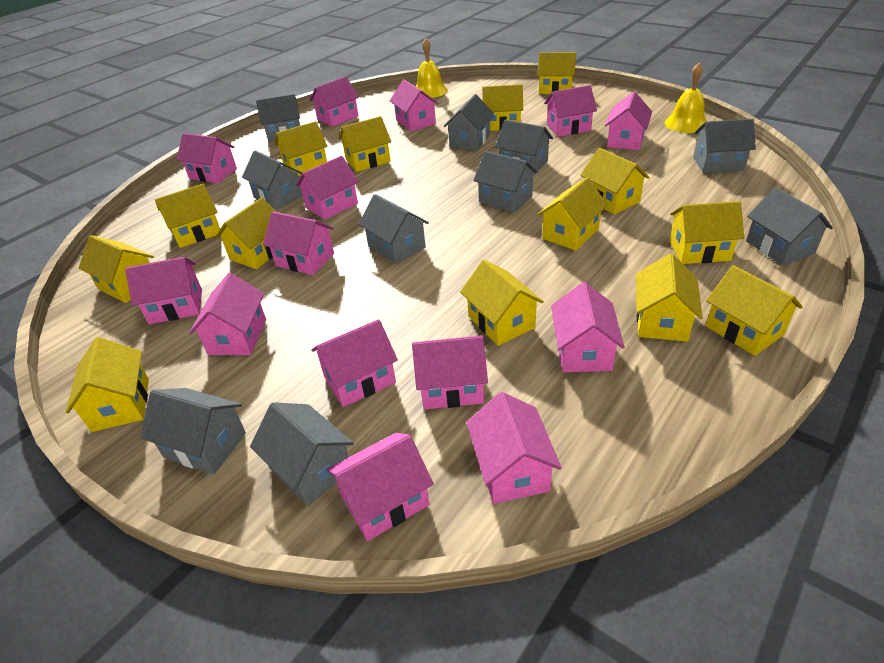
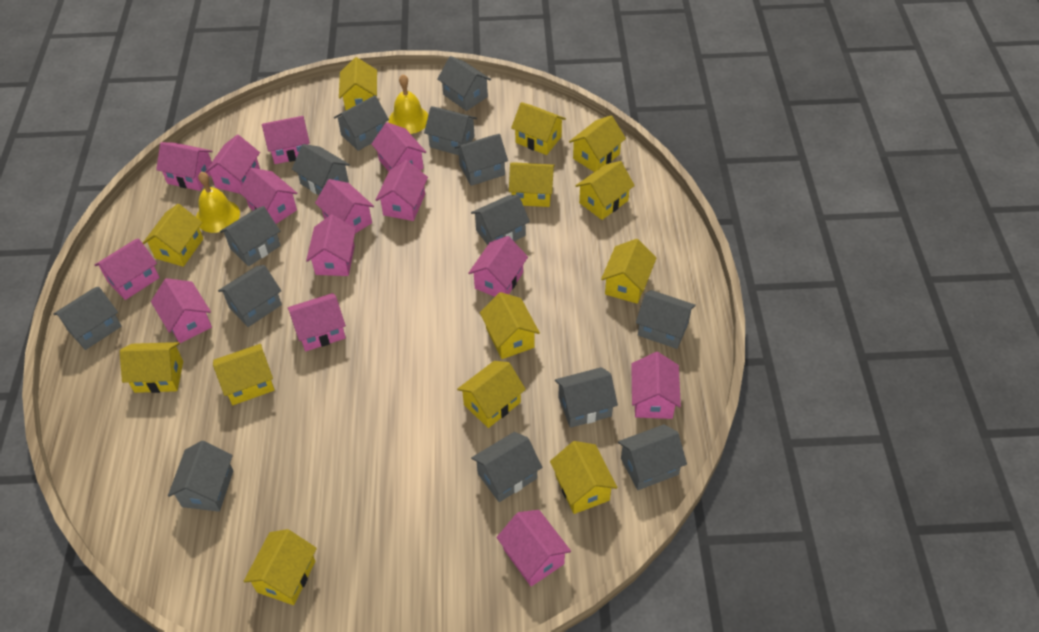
grey house: [140,388,246,474] [242,150,303,210] [250,402,354,506] [256,94,300,142] [358,194,429,264] [443,94,494,151] [473,151,538,212] [495,119,553,176] [693,119,756,173] [746,187,833,266] = 10 -> [53,287,121,350] [168,441,233,512] [218,265,282,327] [220,206,281,266] [292,144,350,195] [334,95,389,151] [424,106,477,155] [437,56,491,111] [455,134,508,186] [471,195,530,245] [471,432,542,502] [555,367,618,428] [618,424,687,490] [636,290,696,349] = 14
yellow house: [66,337,149,432] [79,235,154,303] [155,183,220,248] [215,198,276,269] [275,121,327,176] [338,116,391,172] [460,259,544,346] [482,84,523,131] [537,52,576,94] [537,177,608,251] [580,148,650,215] [636,253,703,342] [669,201,744,264] [706,265,803,356] = 14 -> [120,342,183,393] [143,204,203,267] [213,344,275,405] [244,529,317,605] [339,57,377,110] [457,361,526,428] [480,292,540,359] [509,162,555,207] [511,102,566,155] [550,441,617,514] [569,115,626,172] [575,161,635,220] [601,239,656,304] = 13

